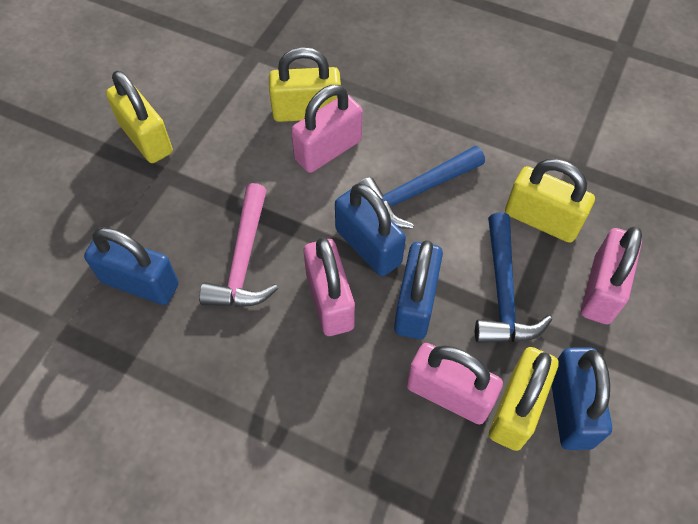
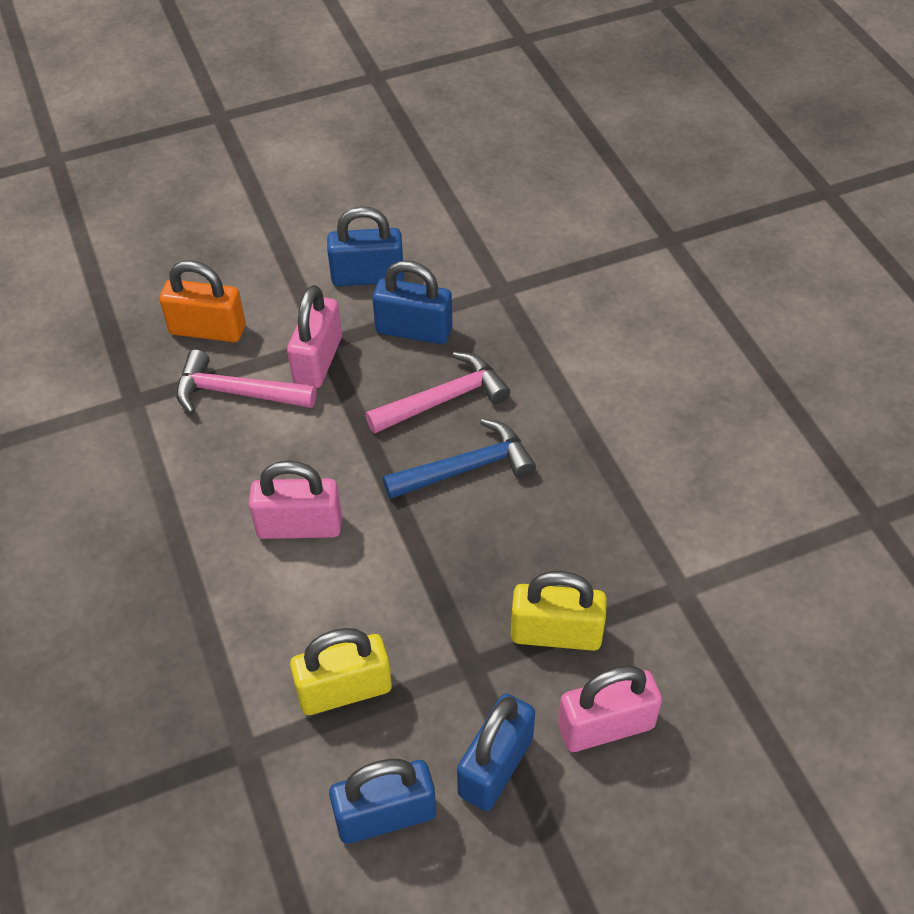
blue hammer: [359,146,485,229] [475,212,552,343] = 2 -> [383,419,536,499] = 1
orange padlock: none = 0 -> [160,260,245,342] = 1
pink hammer: [199,183,278,307] = 1 -> [176,349,317,414] [365,352,510,433] = 2
pink padlock: [291,85,363,173] [304,237,355,336] [407,343,503,424] [581,227,642,324] = 4 -> [249,461,342,539] [287,285,342,388] [558,666,662,752] = 3
yellow padlock: [106,71,173,163] [269,47,341,122] [489,347,559,451] [505,159,595,243] = 4 -> [290,628,392,715] [511,571,607,651] = 2

